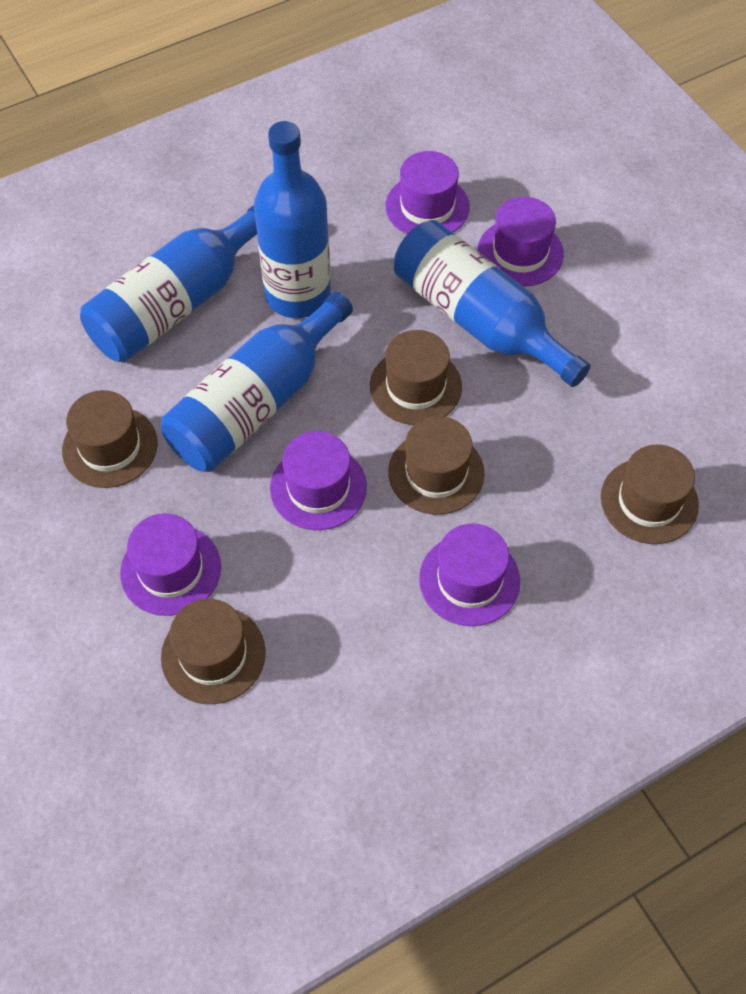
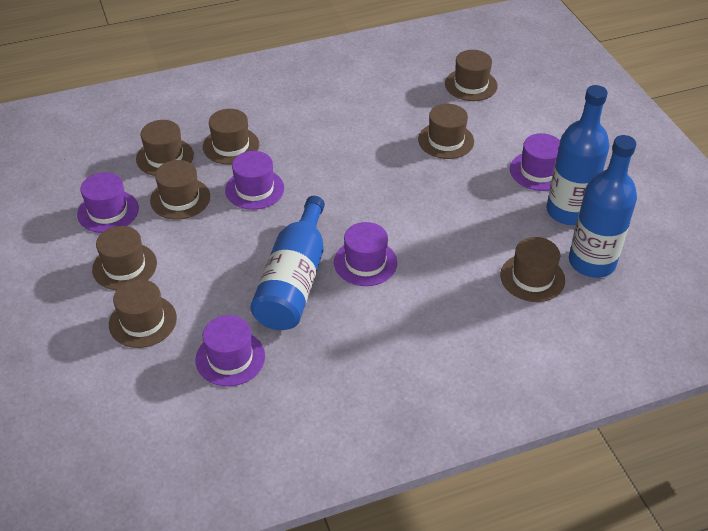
blue bottle: [80,205,257,363] [161,292,353,472] [254,121,331,318] [394,220,590,387] = 4 -> [250,196,325,330] [547,85,610,225] [569,135,637,278] = 3
brown hat: [62,390,158,488] [161,599,266,704] [370,330,462,425] [388,416,485,515] [601,445,699,544] = 5 -> [92,226,157,290] [109,279,177,348] [136,120,194,176] [150,160,210,220] [203,109,259,165] [418,104,474,159] [445,50,498,101] [500,237,565,302] = 8

